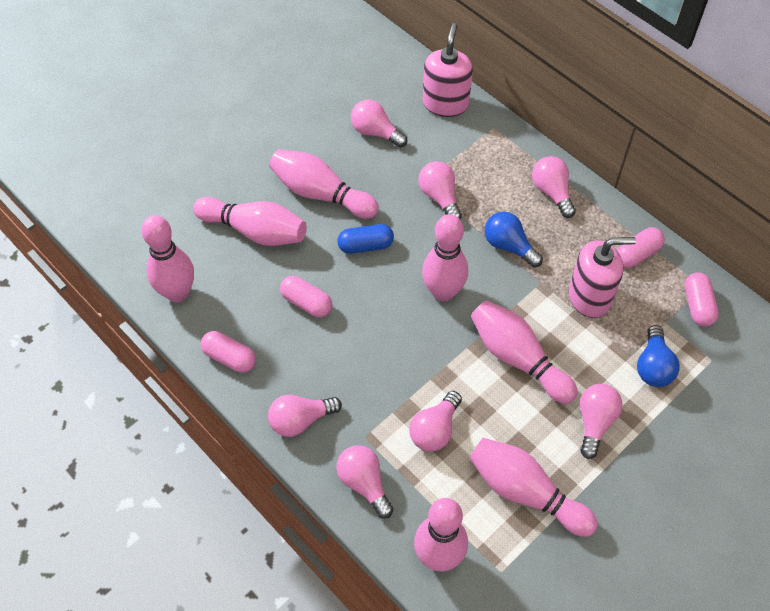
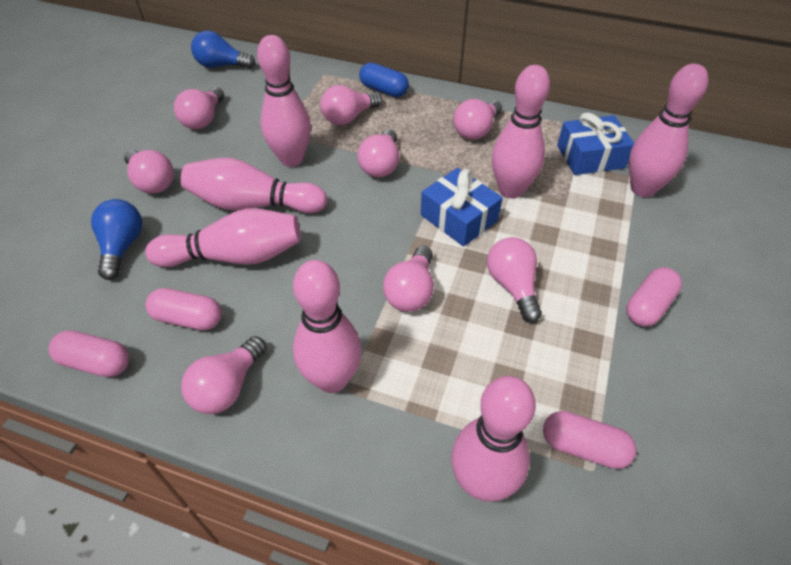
blue gift: none = 0 -> [421,168,503,247] [557,112,634,175] = 2
pink light bulb: [268,395,342,437] [336,445,394,519] [351,100,407,148] [409,391,462,452] [418,161,462,219] [532,156,576,218] [580,384,623,459] = 7 -> [124,150,174,193] [174,87,224,129] [181,336,266,414] [320,85,382,125] [357,129,399,177] [383,246,434,312] [453,99,502,140] [487,237,542,323] = 8
pink soap dispenser: [423,23,473,117] [569,237,636,318] = 2 -> none = 0

